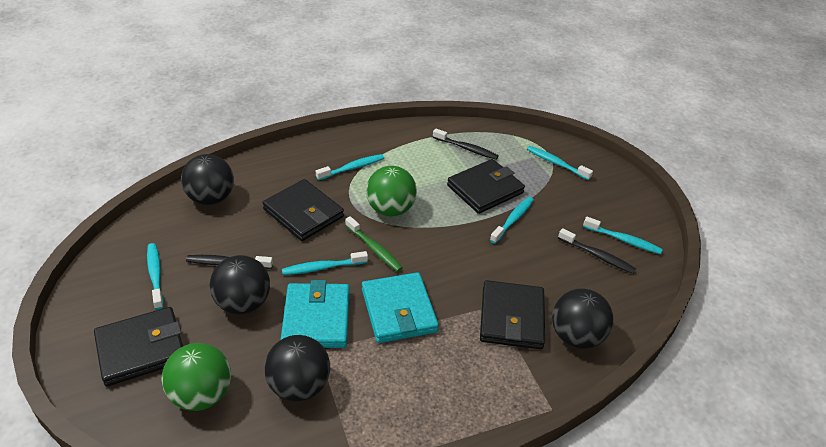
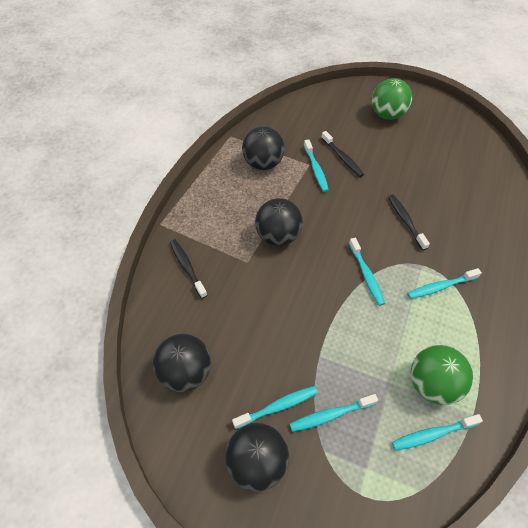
black wallet: [94,307,183,386] [263,179,344,241] [447,159,525,214] [480,280,545,350] = 4 -> none = 0
green toothbrush: [345,216,403,272] = 1 -> none = 0
turquoise wallet: [280,280,349,348] [362,272,439,343] = 2 -> none = 0

